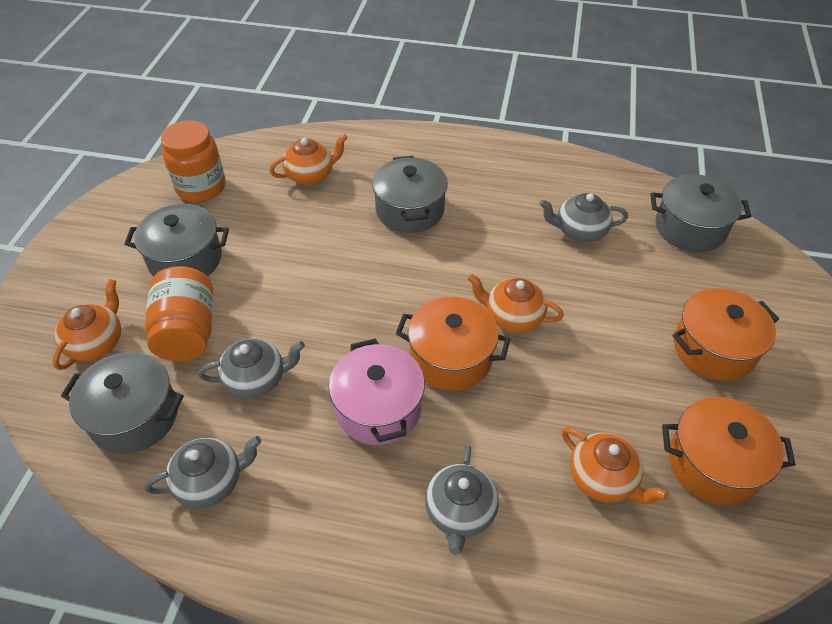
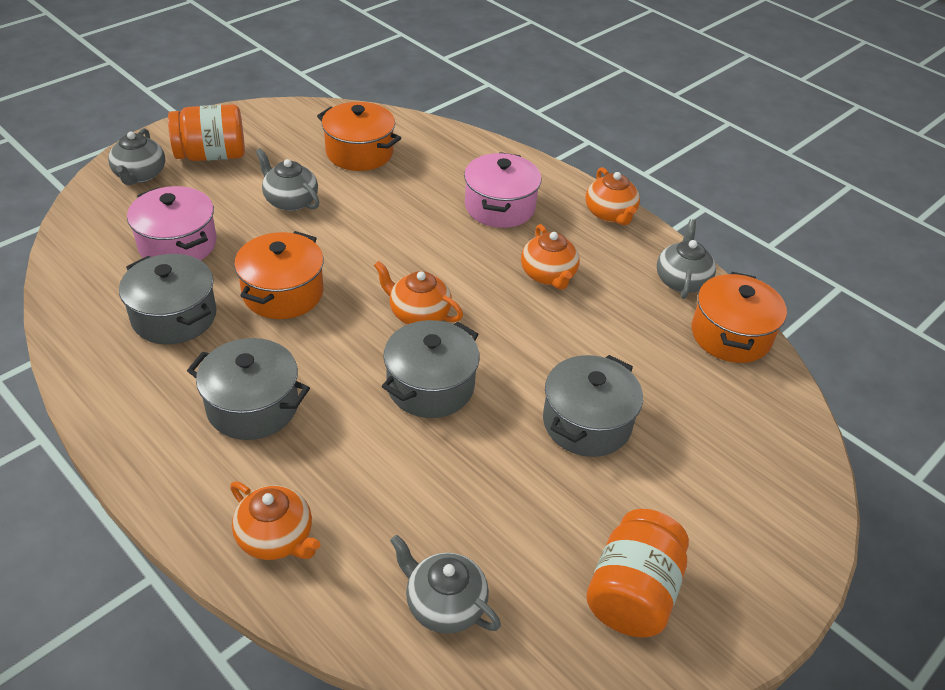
pink pot: [329,339,425,445] = 1 -> [127,186,217,260] [464,152,541,228] = 2

